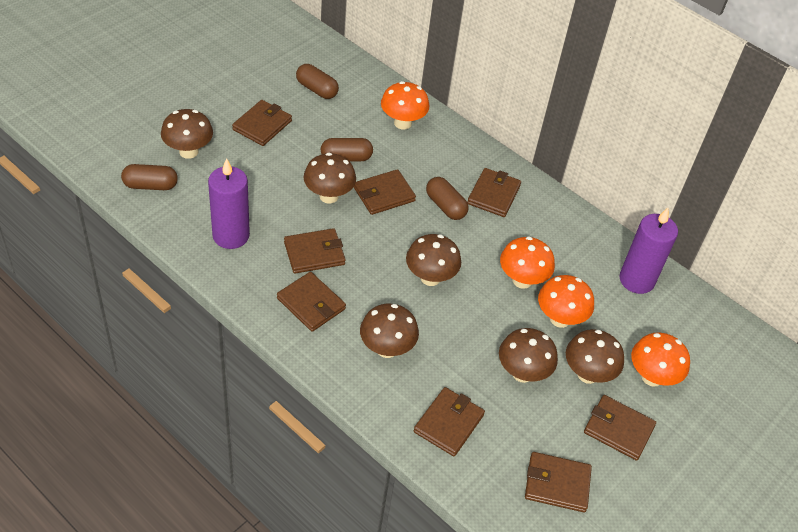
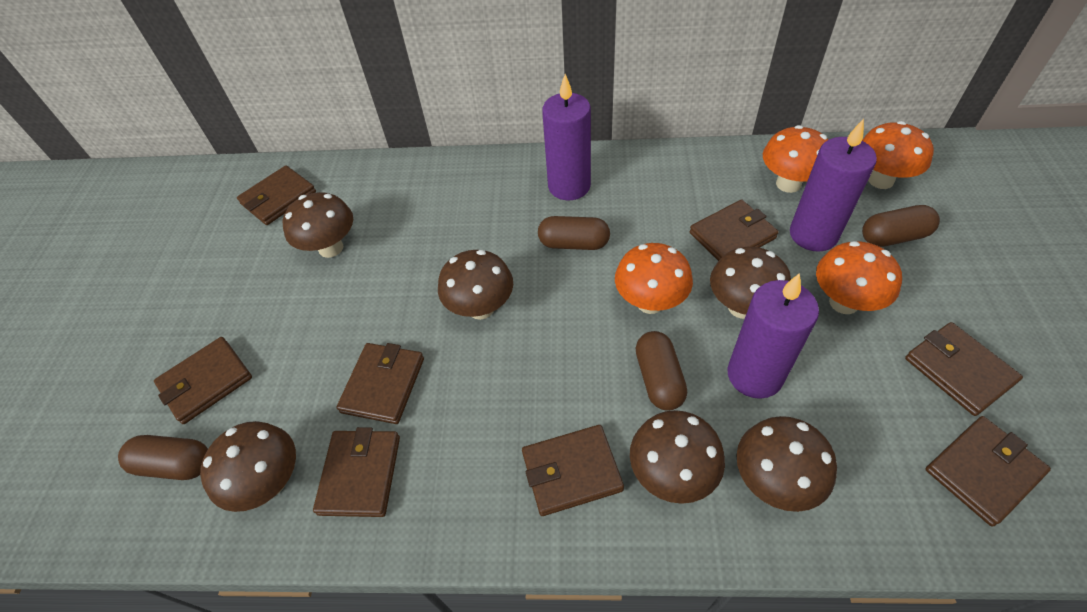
purple candle: [208,158,250,249] [620,208,678,294] = 2 -> [542,74,591,200] [728,273,819,399] [790,119,877,252] = 3

